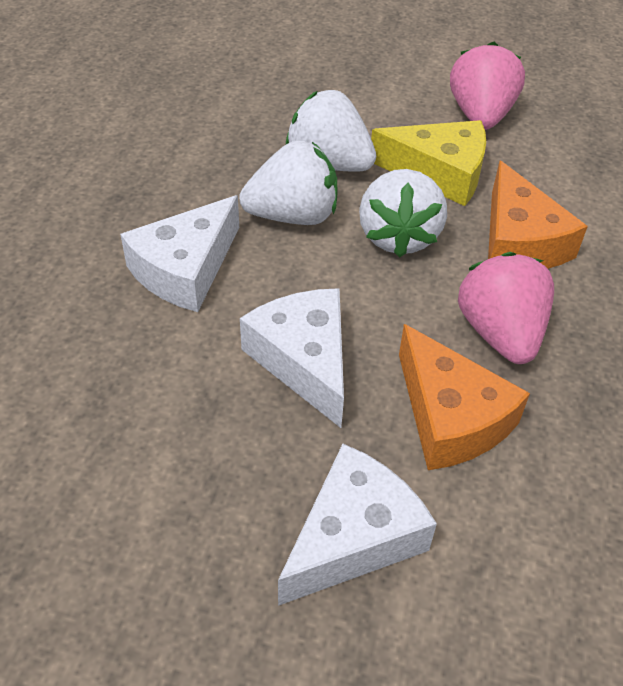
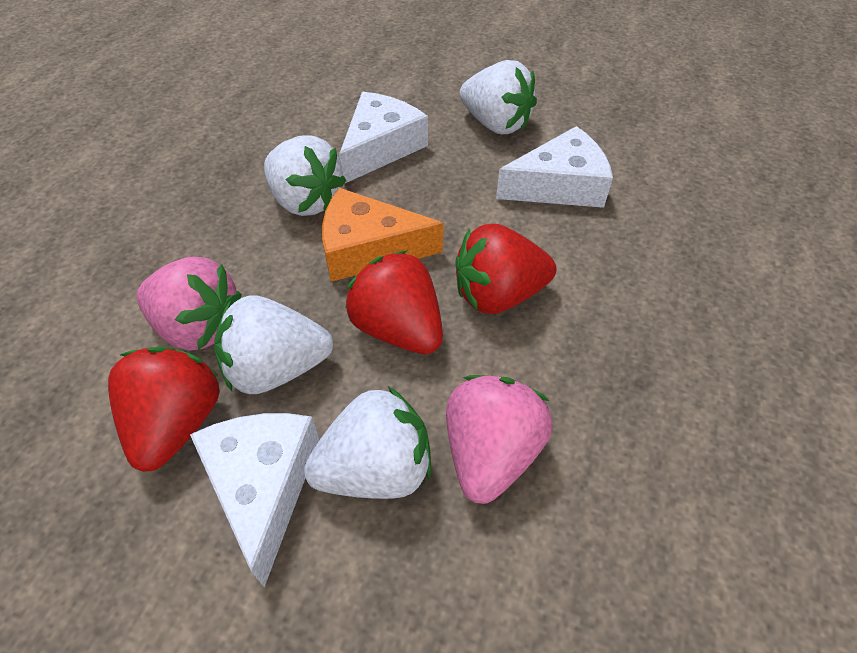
orange cheese: [399,324,530,470] [488,161,588,269] = 2 -> [322,188,443,282] = 1
red strawberry: none = 0 -> [108,347,220,472] [345,250,443,354] [456,224,556,314] = 3
white strawberry: [239,140,338,225] [286,90,376,172] [359,169,447,258] = 3 -> [214,295,333,394] [264,135,346,216] [304,386,431,499] [459,60,537,134] = 4
yellow cheese: [371,120,486,206] = 1 -> none = 0

